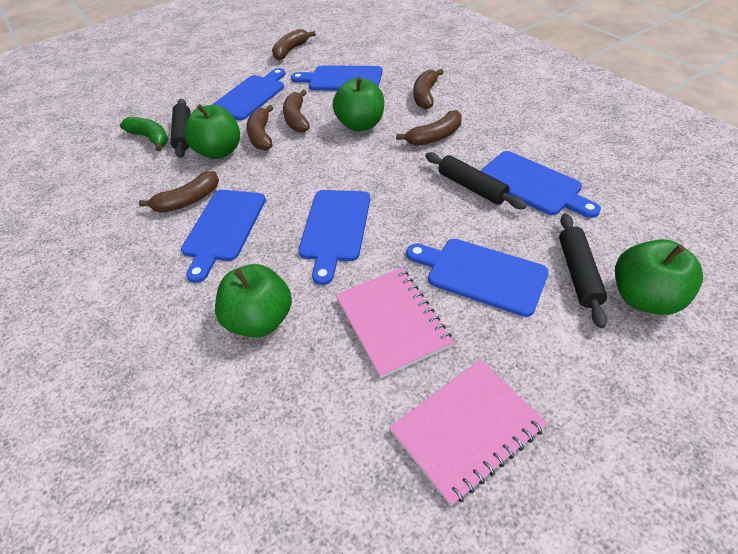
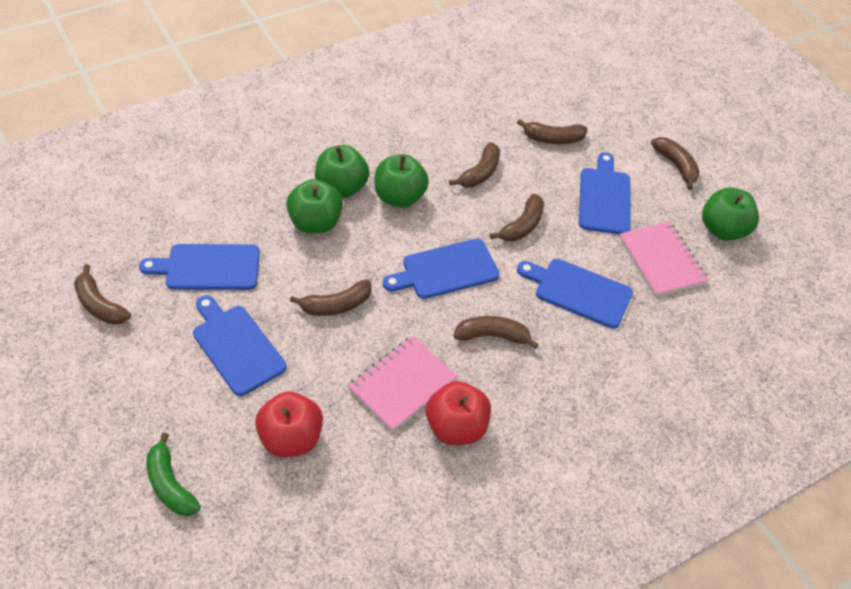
black rolling pin: [171,99,191,158] [425,152,527,209] [559,213,607,328] = 3 -> none = 0
blue cutting board: [181,190,266,283] [212,68,285,121] [291,65,383,91] [298,190,370,285] [406,239,549,317] [480,151,601,218] = 6 -> [139,244,260,290] [193,296,287,396] [383,239,499,299] [517,259,633,329] [579,153,631,234] = 5
brown banana: [139,171,219,213] [246,105,273,150] [272,29,316,60] [283,90,310,132] [396,110,462,146] [414,69,444,109] = 6 -> [74,264,131,325] [290,280,372,316] [449,142,500,188] [454,316,539,349] [490,194,544,242] [517,119,587,144] [651,137,700,190] = 7
red apple: none = 0 -> [255,392,323,457] [426,381,491,445] = 2

